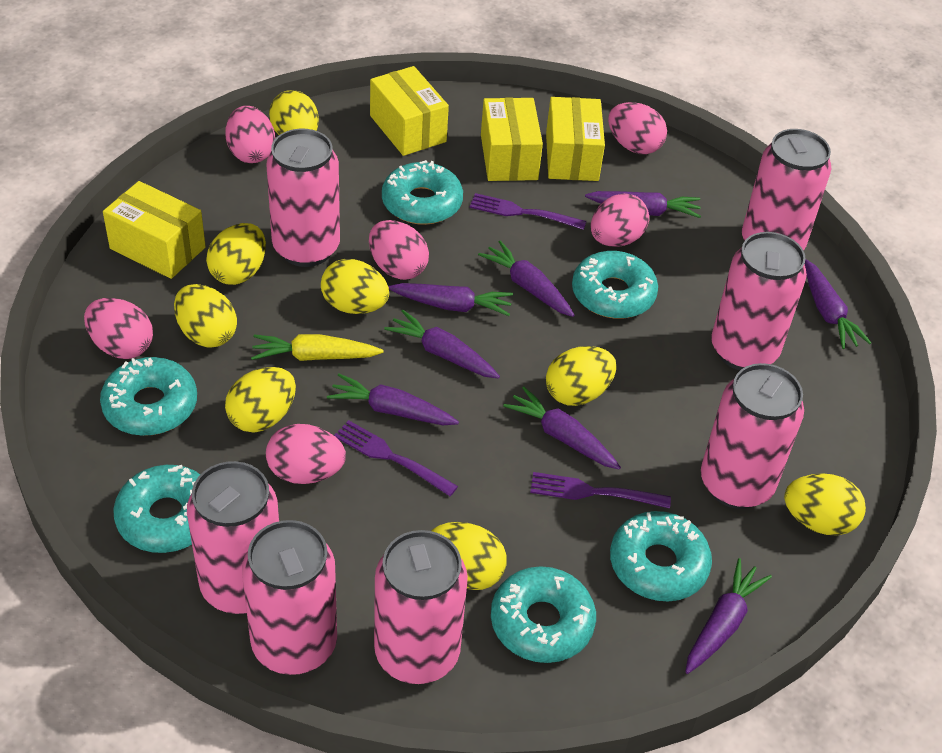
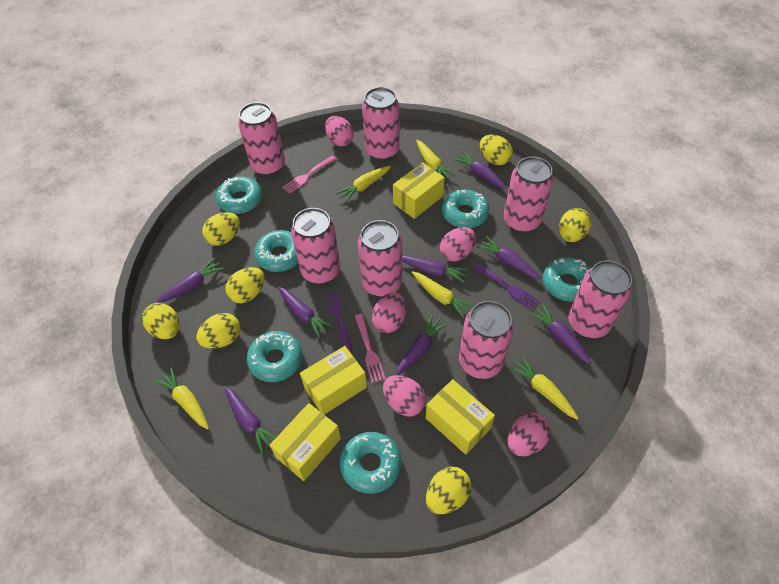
pink egg: [84,298,153,359] [225,106,275,163] [266,424,346,484] [369,220,429,280] [591,193,649,247] [608,102,667,154] = 6 -> [325,116,354,147] [372,292,406,333] [383,375,426,417] [440,227,476,262] [508,413,551,456] = 5
pink fork: none = 0 -> [282,155,336,194] [355,314,386,383] = 2
purple fork: [334,420,458,496] [470,193,587,230] [530,472,671,509] = 3 -> [324,289,353,353] [473,263,539,309] = 2
yellow carrot: [251,334,383,361] = 1 -> [154,367,209,430] [336,166,391,202] [412,271,474,319] [416,140,456,180] [509,356,579,420] = 5
yellow egg: [174,284,237,348] [206,223,266,285] [225,367,296,433] [269,90,319,135] [321,259,389,314] [432,522,507,590] [546,346,616,406] [784,473,866,535] = 8 -> [142,303,180,339] [196,313,240,349] [202,212,240,246] [225,267,265,304] [426,467,471,514] [480,135,513,165] [559,208,591,242] = 7

